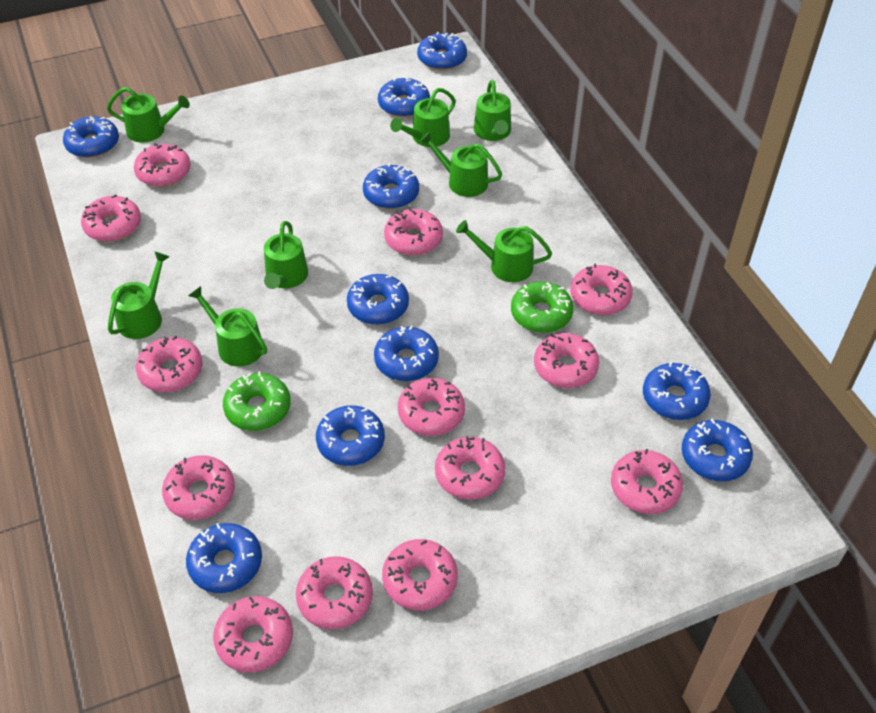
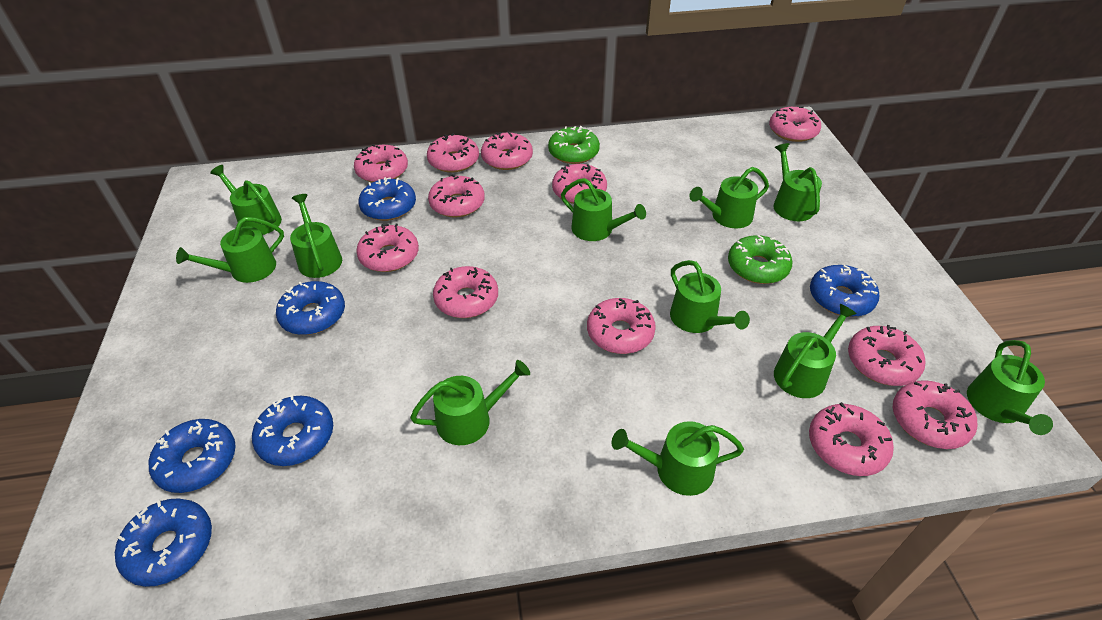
blue donut: [63,116,119,158] [186,523,262,593] [316,405,385,466] [347,274,409,325] [363,163,419,209] [374,325,439,381] [378,76,430,117] [417,32,467,70] [643,362,711,420] [682,418,753,481] = 10 -> [115,498,212,587] [149,419,236,493] [252,394,333,466] [276,281,345,335] [358,177,416,221] [810,265,879,317] = 6
green watering can: [107,87,190,142] [108,251,170,339] [188,286,267,367] [264,221,308,289] [390,88,456,147] [419,131,502,197] [456,220,552,282] [474,80,511,141] = 8 -> [176,217,284,283] [210,165,282,235] [290,194,342,278] [410,360,530,445] [561,178,646,241] [612,421,744,496] [670,260,750,333] [689,167,769,228] [774,143,822,221] [774,304,857,398] [967,340,1053,435] = 11
pink donut: [81,194,141,242] [134,143,191,187] [136,336,202,392] [162,455,235,520] [213,596,293,673] [296,556,373,629] [382,539,458,611] [384,207,443,256] [398,378,465,436] [435,436,505,500] [534,333,600,388] [570,264,633,315] [611,449,683,514] = 13 -> [354,144,408,182] [356,224,419,272] [427,133,479,173] [428,174,485,218] [433,266,498,318] [481,131,533,170] [552,164,607,204] [587,298,656,354] [769,106,821,142] [809,402,894,476] [848,325,925,386] [893,380,977,449] = 12

